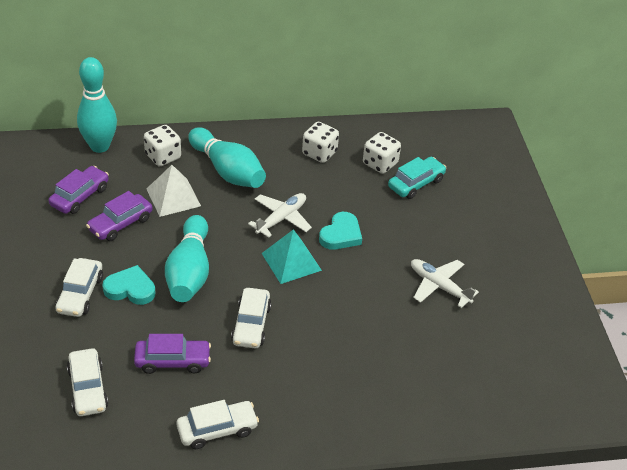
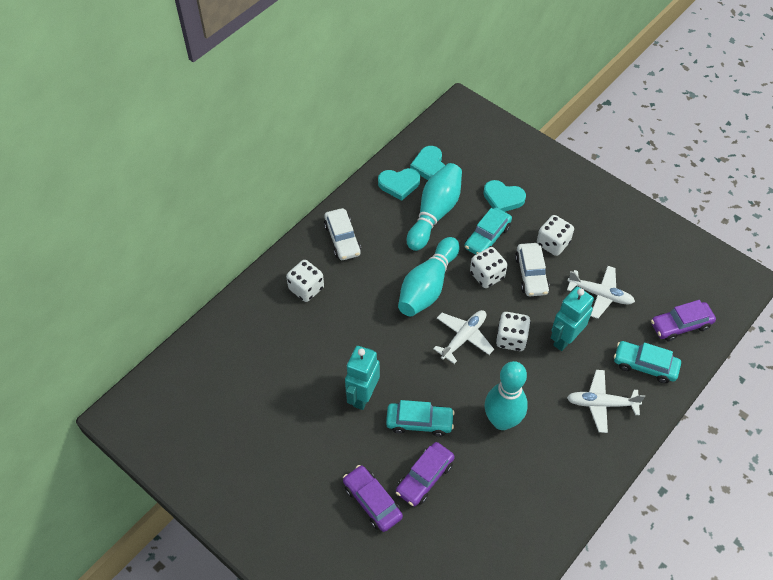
turquoise car: [388,157,446,199] = 1 -> [386,400,455,437] [465,208,512,255] [614,341,681,383] = 3
turquoise heart: [102,265,156,305] [319,212,362,250] = 2 -> [378,168,420,201] [410,146,445,180] [483,180,526,212] = 3
turquoise pyramid: [262,229,322,284] = 1 -> none = 0
turquoise robot: none = 0 -> [345,346,380,410] [551,287,594,351] = 2
white car: [56,258,103,317] [67,349,108,416] [176,400,259,449] [231,288,272,348] = 4 -> [324,208,361,260] [515,243,550,296] = 2
white dice: [144,125,181,167] [302,122,339,163] [363,132,401,174] = 3 -> [286,260,324,302] [470,247,507,288] [496,312,531,351] [537,215,574,256] = 4
white plane: [248,193,312,238] [411,259,479,308] = 2 -> [433,310,494,364] [567,266,635,319] [567,370,645,433] = 3
white pyramid: [146,165,201,217] = 1 -> none = 0

